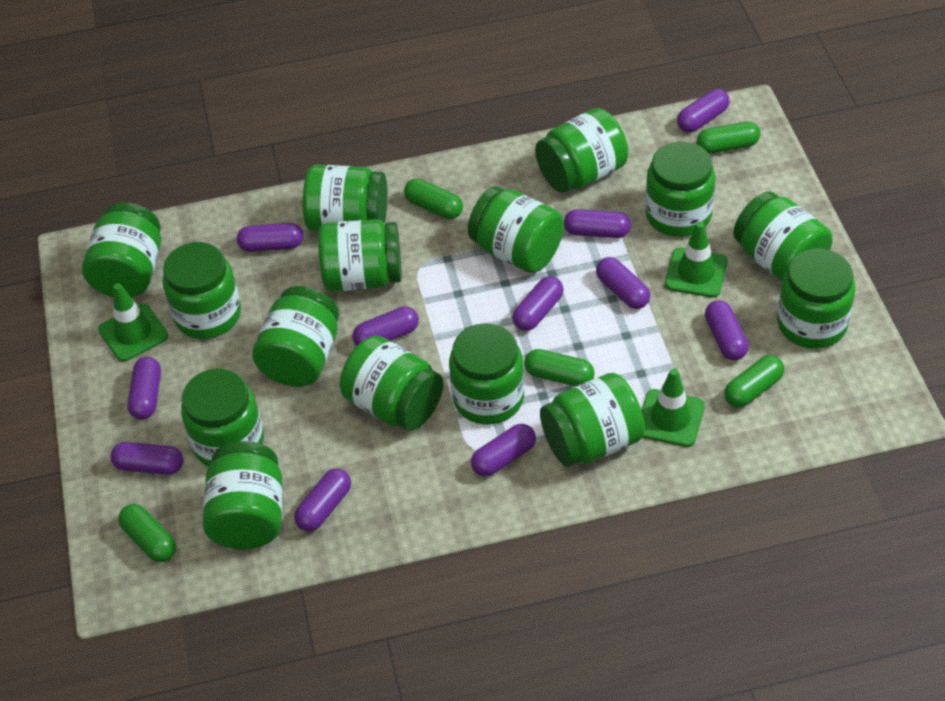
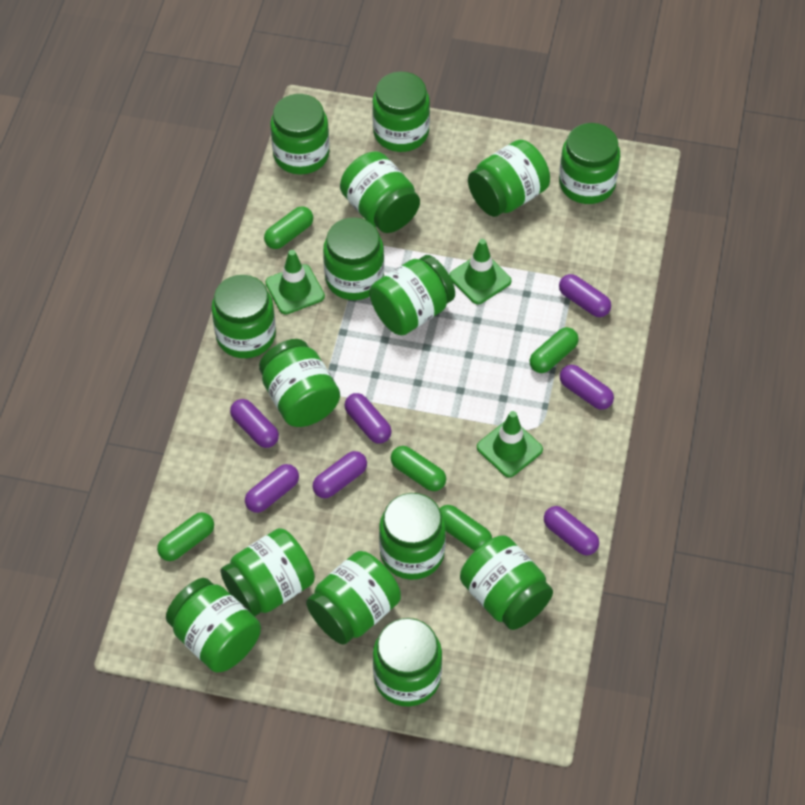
purple capsule: [110,442,183,475] [128,357,161,420] [237,223,303,252] [294,469,351,531] [352,306,419,346] [471,424,536,477] [512,276,564,331] [564,209,631,238] [596,257,650,309] [677,89,729,132] [705,300,749,360] = 11 -> [230,399,279,448] [245,464,299,513] [313,451,367,498] [344,393,392,443] [544,506,599,555] [559,274,611,317] [560,365,614,410] = 7

